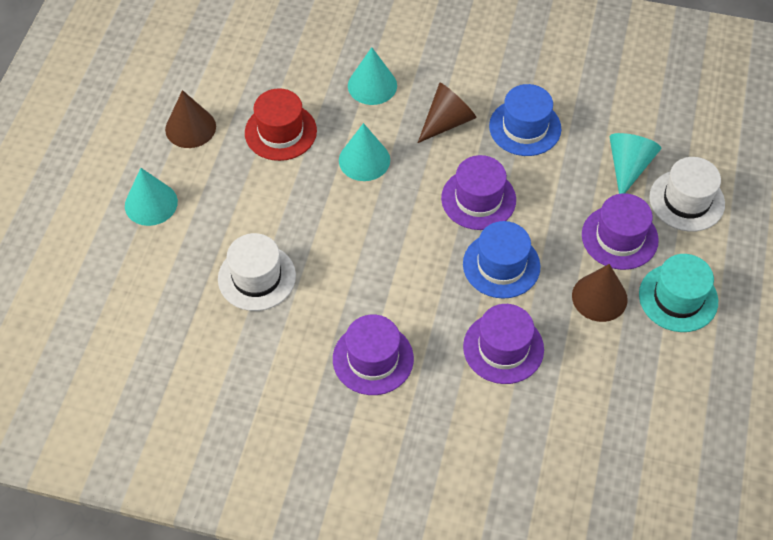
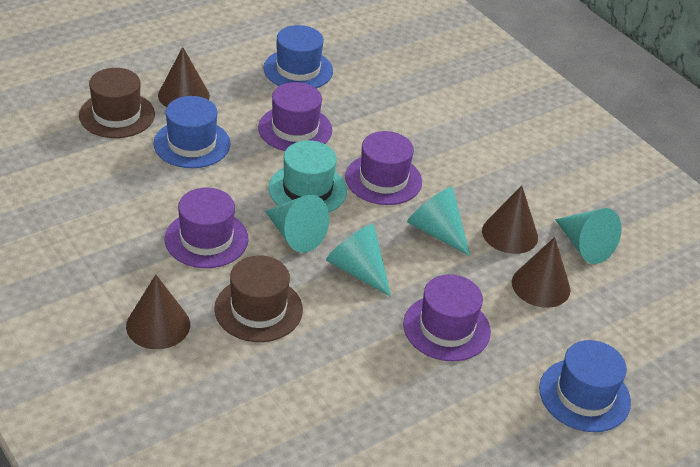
blue hat: [463,221,540,299] [489,84,561,156] = 2 -> [153,96,230,168] [263,25,333,88] [539,340,631,432] = 3
brown cone: [165,90,216,148] [418,83,476,143] [572,264,628,322] = 3 -> [126,275,190,349] [158,47,210,107] [482,185,538,254] [512,237,570,308] = 4
brown hat: none = 0 -> [79,68,155,138] [214,255,303,342] = 2
red hat: [245,88,317,161] = 1 -> none = 0
white hat: [218,233,296,311] [649,157,725,232] = 2 -> none = 0

